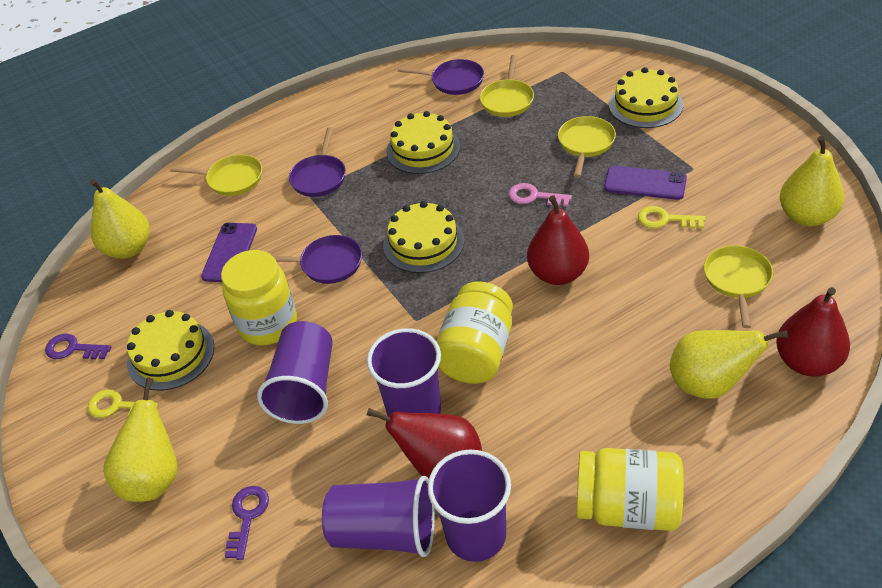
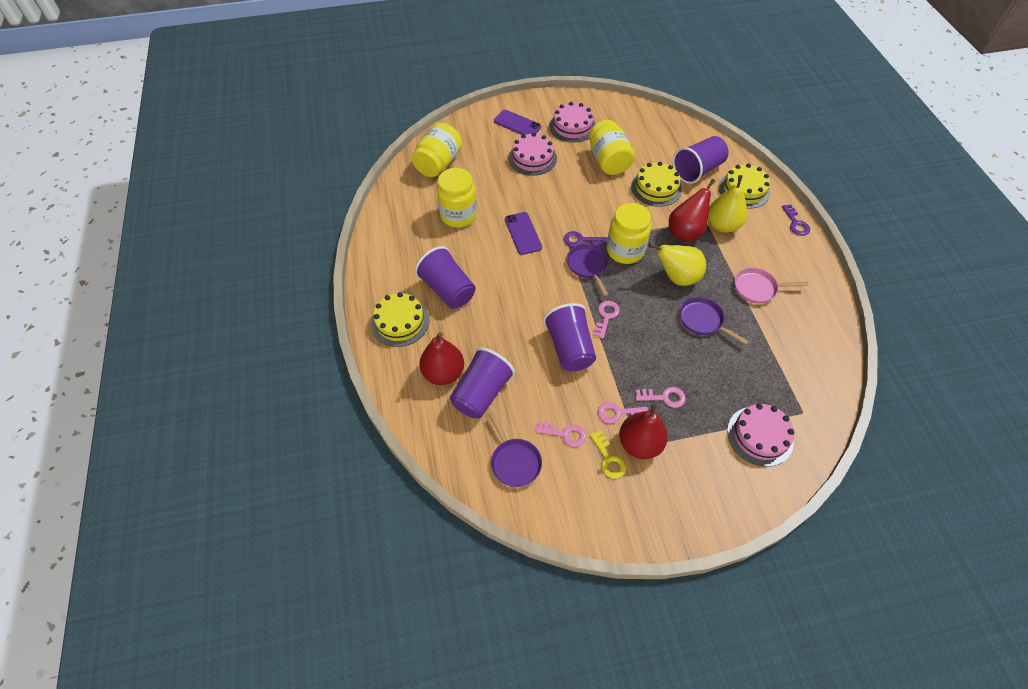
pink cake: none = 0 -> [508,133,557,176] [549,102,596,143] [727,403,794,467] = 3
pink key: [509,183,572,207] = 1 -> [535,421,586,447] [593,301,620,339] [598,402,648,424] [635,387,686,408] = 4
pink pan: none = 0 -> [735,267,808,303] = 1
yellow cake: [127,310,214,391] [383,201,464,273] [386,111,460,174] [609,67,683,128] = 4 -> [371,292,429,347] [631,162,682,207] [719,163,770,209] = 3
yellow jar: [221,250,297,345] [436,281,513,384] [576,448,684,531] = 3 -> [412,123,462,177] [437,168,477,228] [589,120,635,175] [607,203,651,264] = 4
yellow key: [88,389,158,418] [638,206,705,228] = 2 -> [590,430,626,478] = 1
yellow pan: [170,154,262,196] [480,55,534,117] [558,116,616,177] [704,245,773,328] = 4 -> none = 0
yellow pear: [90,179,150,259] [103,378,178,502] [670,330,788,399] [780,136,844,226] = 4 -> [649,243,706,286] [708,175,747,233] = 2

